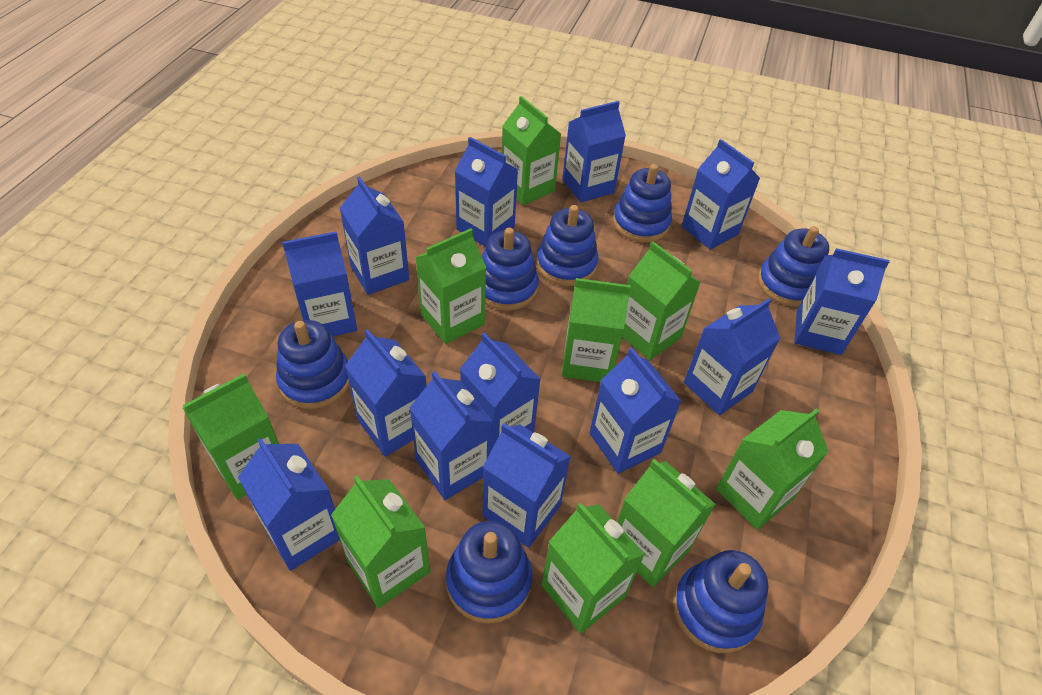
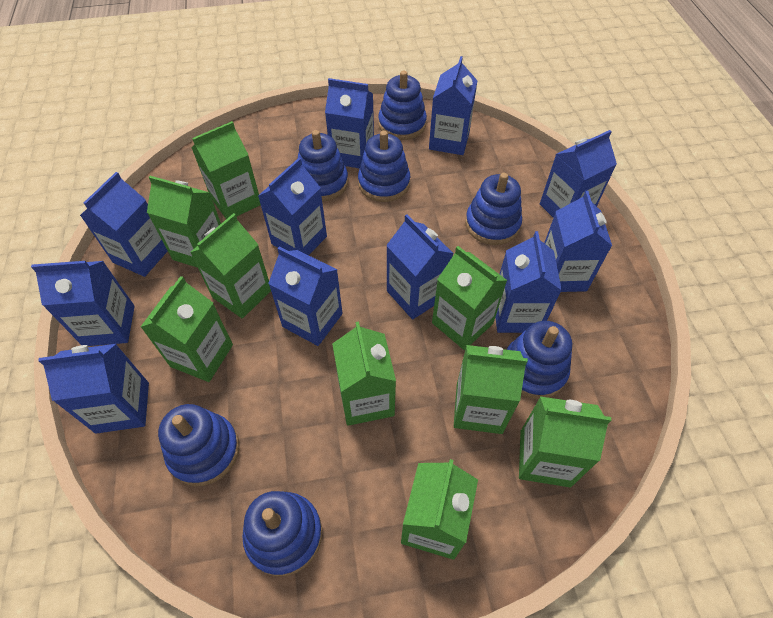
blue carton: [238,438,340,571] [282,231,357,337] [340,177,409,295] [345,329,426,457] [409,371,493,500] [455,137,518,247] [460,332,541,449] [483,423,571,548] [562,101,626,203] [589,347,681,474] [682,139,760,250] [684,298,780,415] [795,248,890,355] = 13 -> [31,261,135,346] [38,344,149,434] [80,172,168,277] [258,158,327,255] [268,247,343,346] [325,78,374,169] [386,214,453,319] [429,56,478,155] [495,231,562,333] [540,130,617,218] [544,191,612,292] = 11

